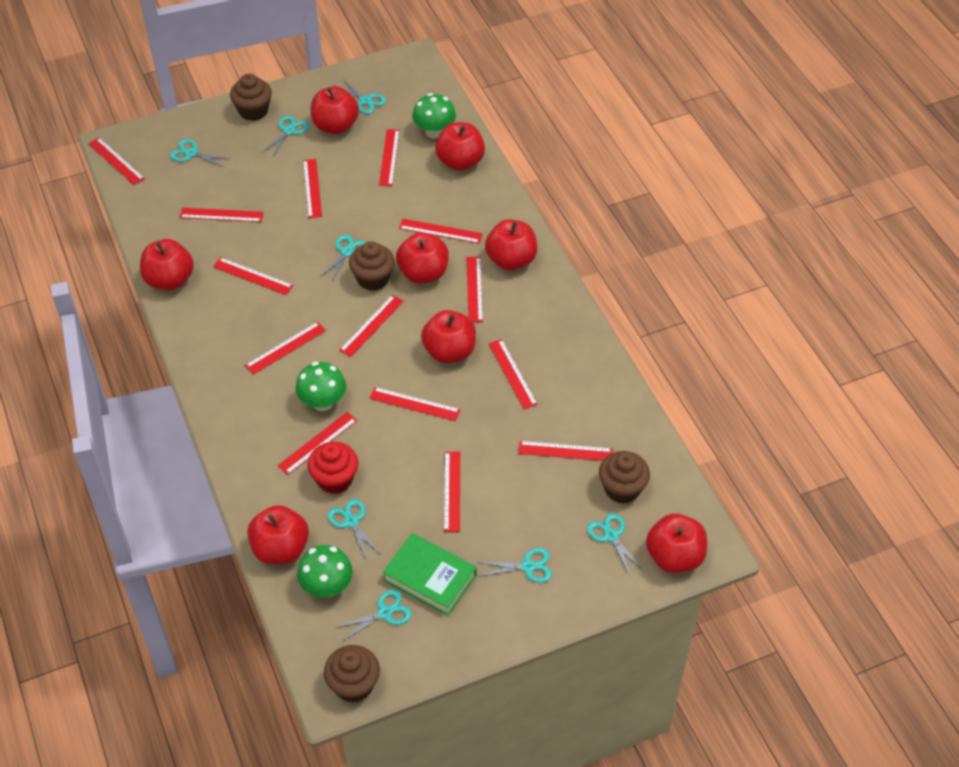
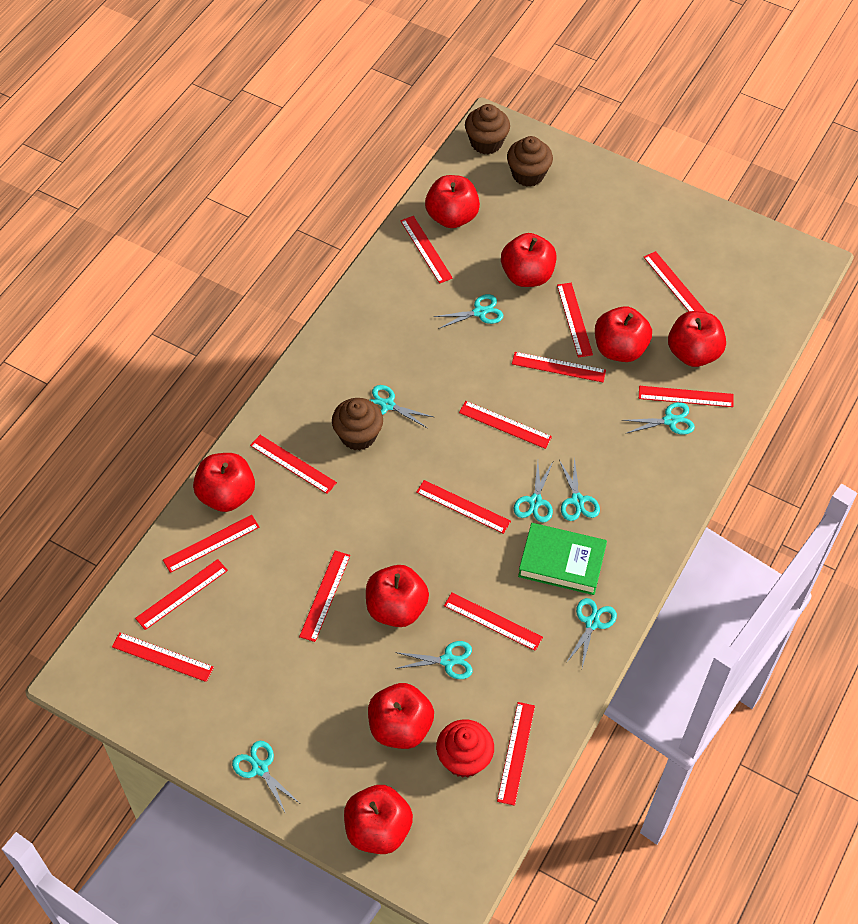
brown cupcake: [230,74,272,121] [324,645,380,702] [349,241,395,291] [599,451,650,503] = 4 -> [332,398,383,451] [465,104,510,154] [507,136,553,187] = 3
green mushroom: [296,362,346,411] [297,545,353,597] [412,93,456,139] = 3 -> none = 0

